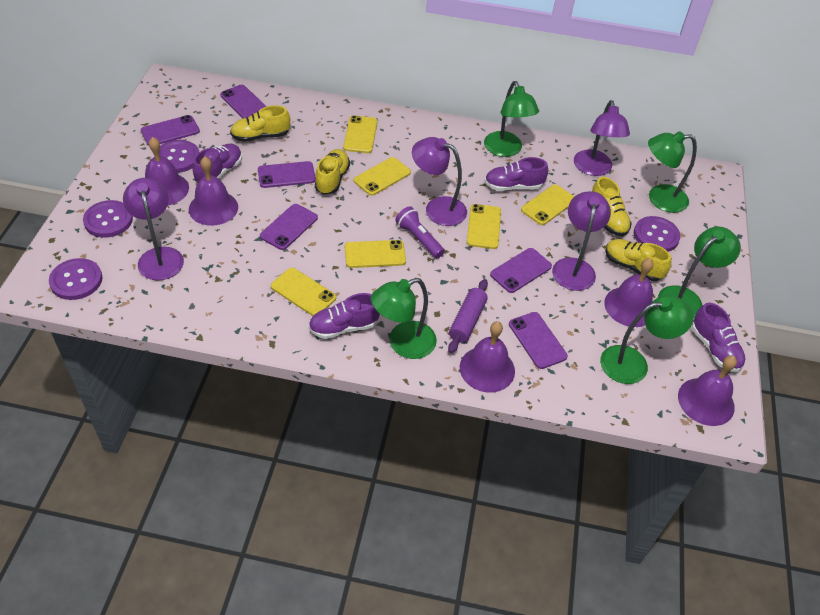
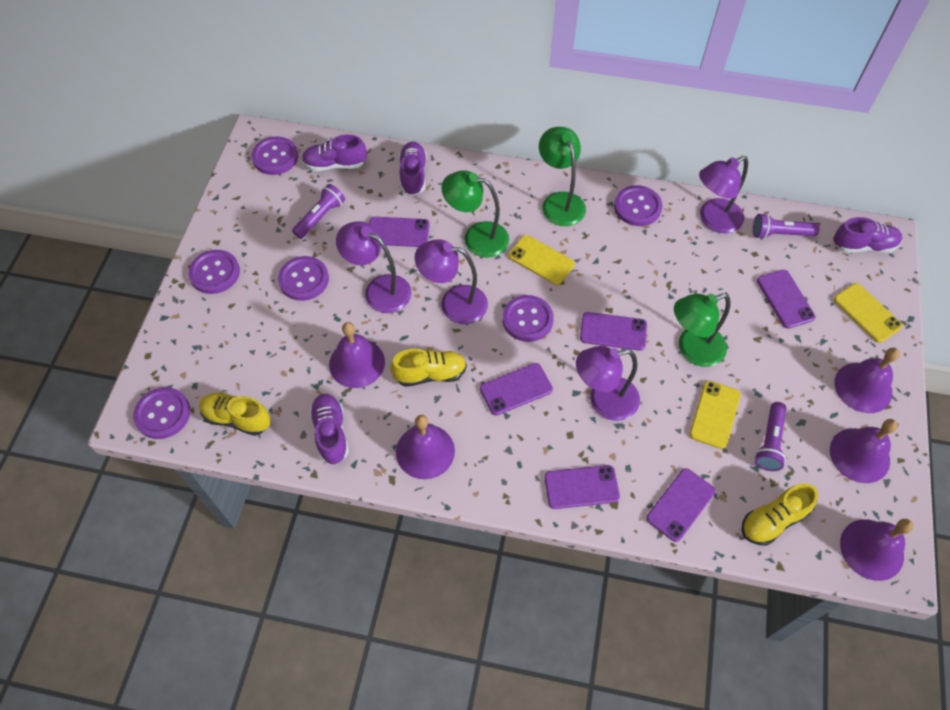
green lamp: [371,278,437,359] [484,81,539,157] [600,295,694,384] [648,131,697,213] [658,227,741,318] = 5 -> [441,170,509,258] [539,127,586,226] [674,293,731,367] = 3
purple button: [49,258,102,300] [83,200,133,238] [159,140,199,173] [634,216,680,252] = 4 -> [133,387,190,439] [188,250,240,294] [252,137,298,175] [278,256,329,301] [502,295,554,342] [614,185,663,226] = 6
purple flashlight: [395,206,445,258] = 1 -> [292,184,345,239] [753,213,820,239] [755,402,787,471] = 3
purple rolling pin: [448,279,488,353] = 1 -> none = 0
yellow phone: [271,268,336,316] [343,115,378,153] [345,240,406,268] [354,157,411,196] [467,204,501,249] [521,185,574,225] = 6 -> [508,235,575,285] [689,381,741,449] [834,283,902,343] = 3
yellow shoe: [230,105,290,142] [315,149,350,194] [592,177,632,236] [605,239,671,281] = 4 -> [199,393,271,436] [390,349,467,387] [741,484,818,546] = 3

